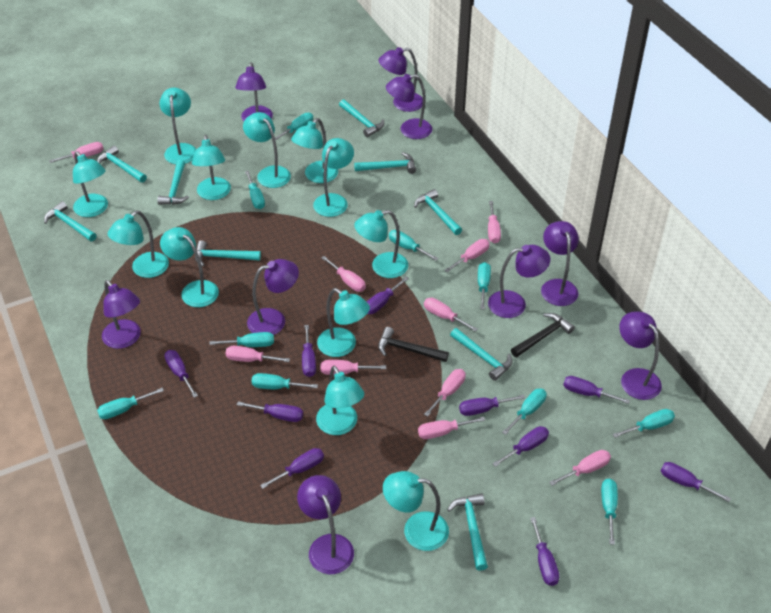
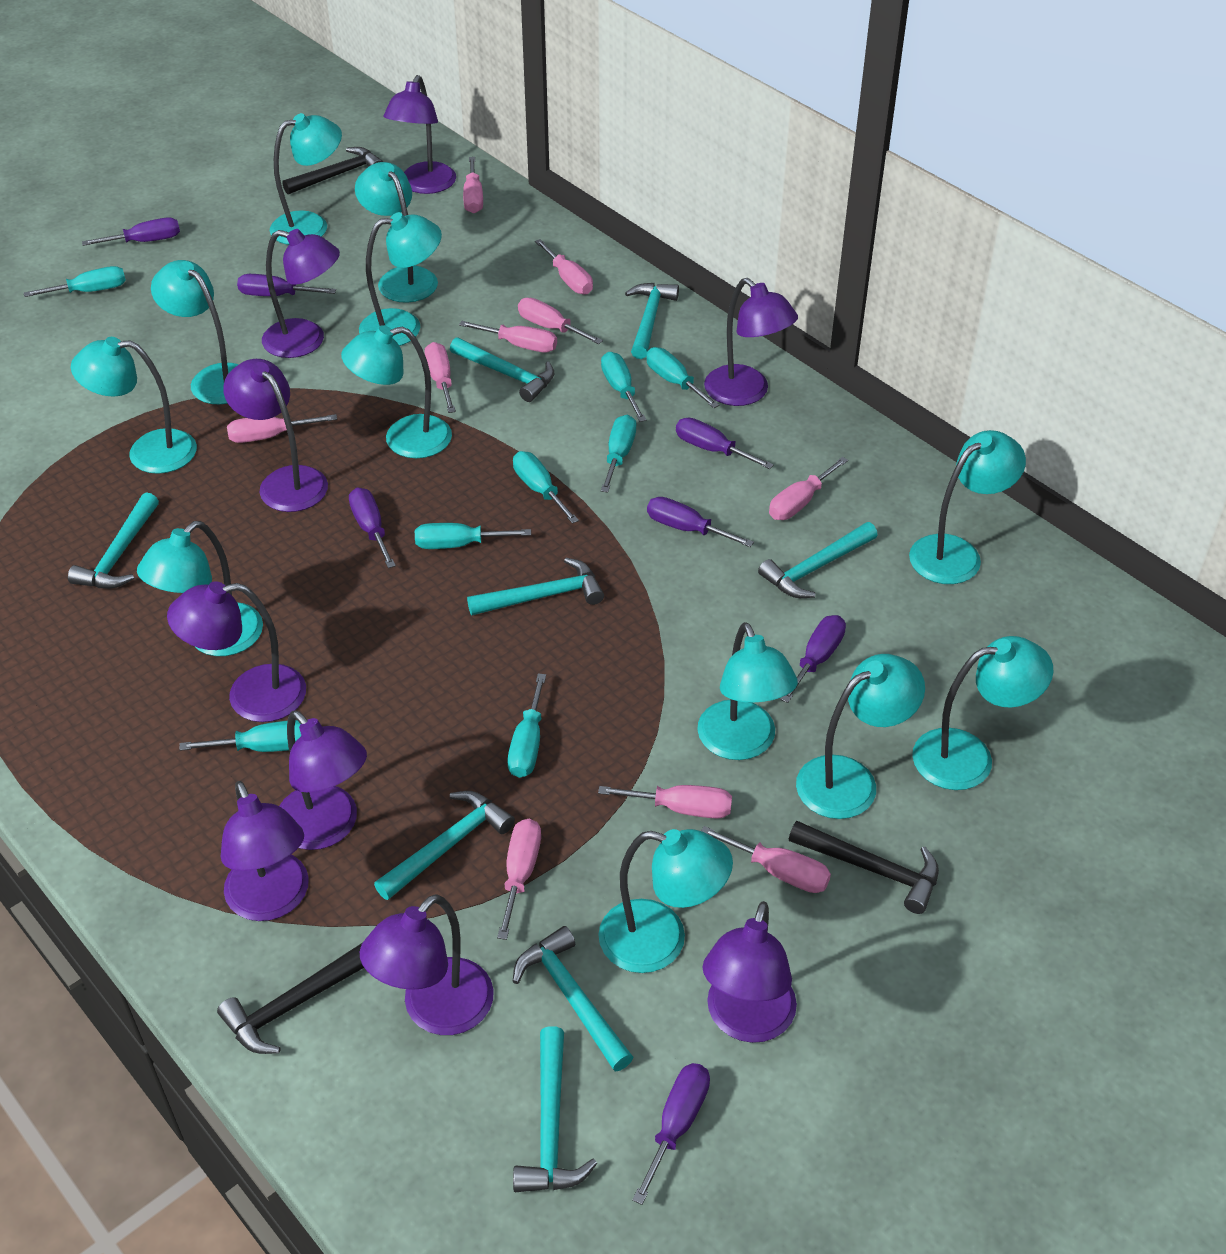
black hammer: [378,327,449,362] [511,313,575,357] = 2 -> [217,942,364,1054] [282,147,383,194] [789,821,939,914] = 3
purple screwdriver: [164,350,198,398] [237,401,303,422] [260,448,324,489] [302,325,316,377] [367,277,409,314] [459,394,525,416] [492,426,549,467] [530,517,559,586] [563,376,630,404] [661,462,731,502] = 10 -> [82,217,180,246] [237,274,336,296] [349,488,396,568] [632,1063,710,1205] [647,497,754,547] [676,418,774,469] [780,615,846,703] = 7
turquoise hammer: [44,201,97,241] [97,145,147,183] [157,160,189,205] [195,240,261,266] [339,99,384,137] [354,152,416,174] [414,189,462,235] [447,493,488,571] [450,328,512,381] = 9 -> [68,492,159,589] [374,791,515,900] [450,337,554,402] [467,558,604,615] [512,926,633,1072] [513,1026,597,1192] [625,283,679,359] [758,522,877,598] = 8
turquoise screwdriver: [97,388,164,419] [209,332,274,347] [245,171,265,209] [251,373,318,389] [275,113,313,141] [389,230,438,261] [478,262,491,309] [502,388,547,435] [601,478,618,545] [612,409,675,438] = 10 -> [24,266,126,297] [179,720,301,752] [415,523,531,549] [508,673,546,778] [513,451,579,524] [601,352,646,422] [601,415,636,493] [646,347,719,408] = 8

